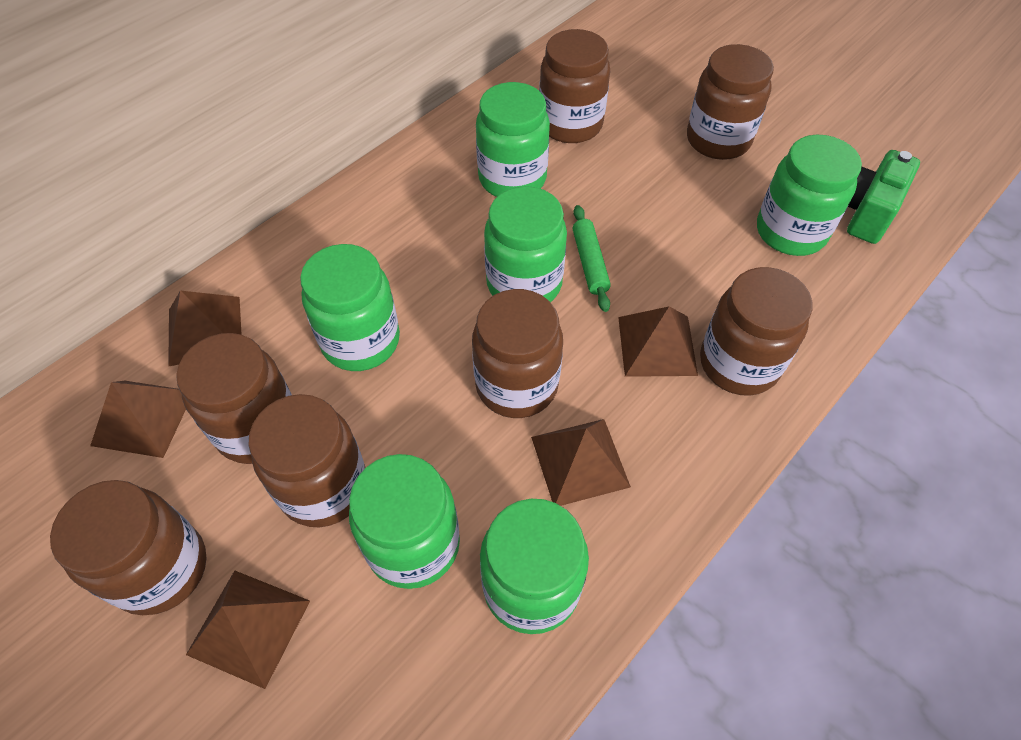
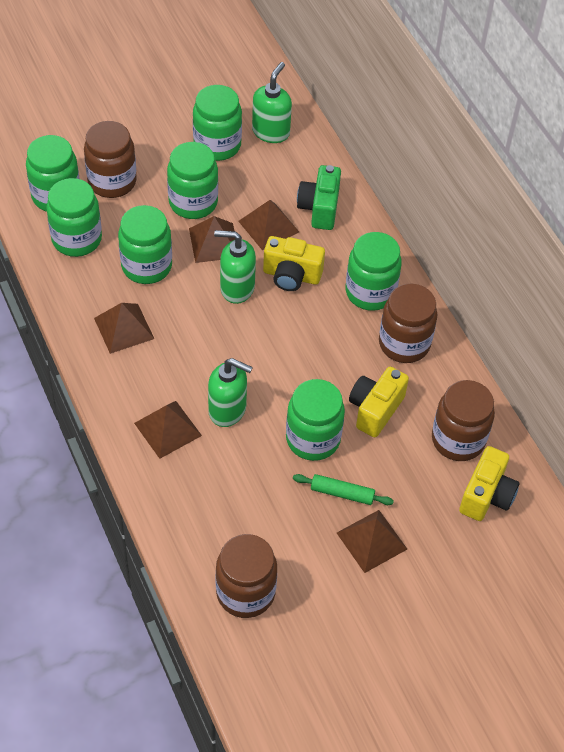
brown jar: [50,480,206,615] [176,333,292,464] [248,394,366,527] [472,289,563,418] [539,29,610,143] [687,44,774,160] [700,267,812,396] = 7 -> [84,121,137,198] [216,534,277,618] [379,283,437,363] [432,380,495,461] = 4
green jar: [300,244,400,371] [349,454,460,589] [476,82,550,197] [480,499,589,634] [484,186,567,302] [757,135,862,256] = 6 -> [26,135,79,212] [46,178,102,257] [118,205,172,284] [167,142,218,219] [193,85,242,161] [286,379,345,461] [346,232,402,311] = 7
green soap dispenser: none = 0 -> [208,358,253,427] [214,230,256,304] [252,62,292,143] = 3
yellow camera: none = 0 -> [263,236,325,291] [349,367,409,438] [459,446,520,521] = 3

